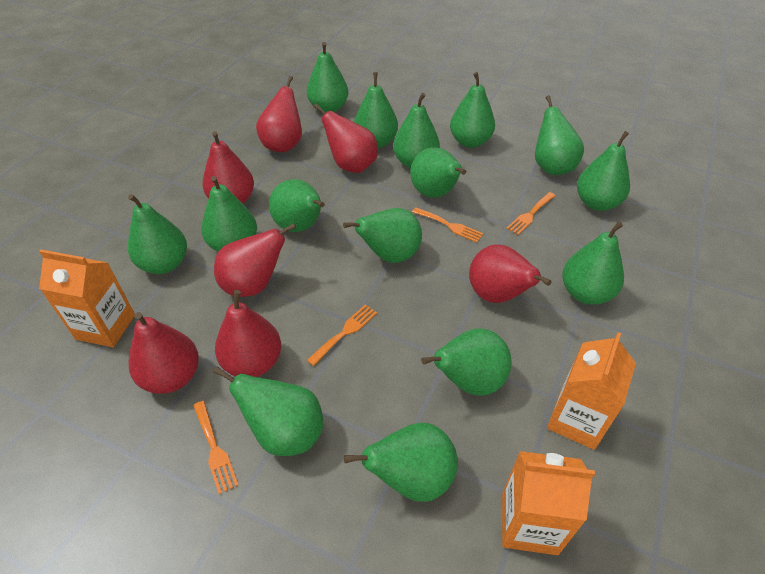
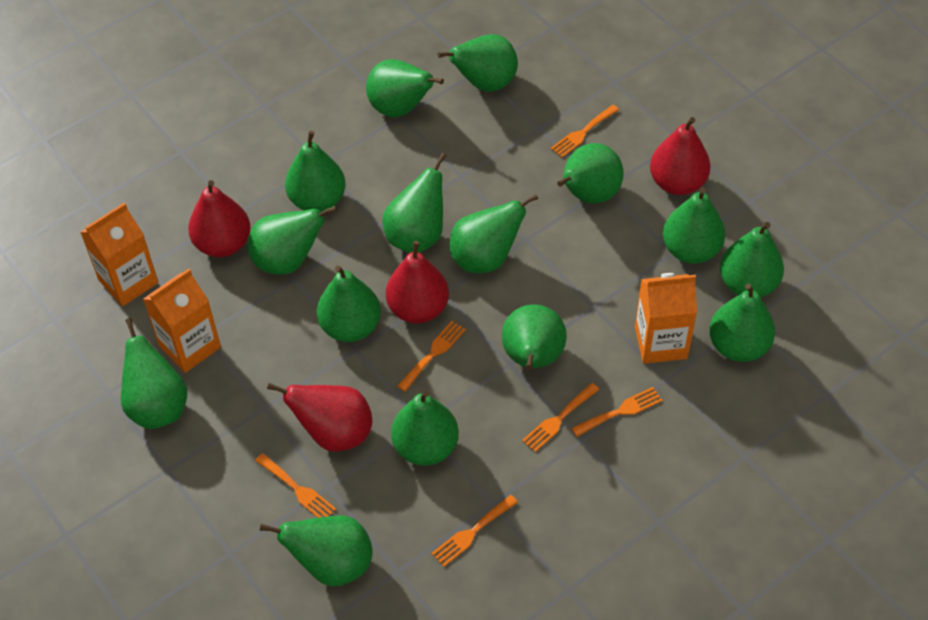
orange fork: [193,401,238,494] [306,305,377,366] [412,208,483,243] [506,192,556,235] = 4 -> [255,453,337,518] [397,321,466,392] [431,495,518,567] [522,383,599,452] [551,105,619,157] [571,387,662,437] = 6
red pear: [128,312,199,394] [202,131,254,204] [214,223,296,297] [215,290,281,377] [256,76,302,152] [314,104,378,173] [469,245,552,303] = 7 -> [188,180,251,257] [267,383,372,452] [386,241,449,324] [650,117,711,195] = 4

